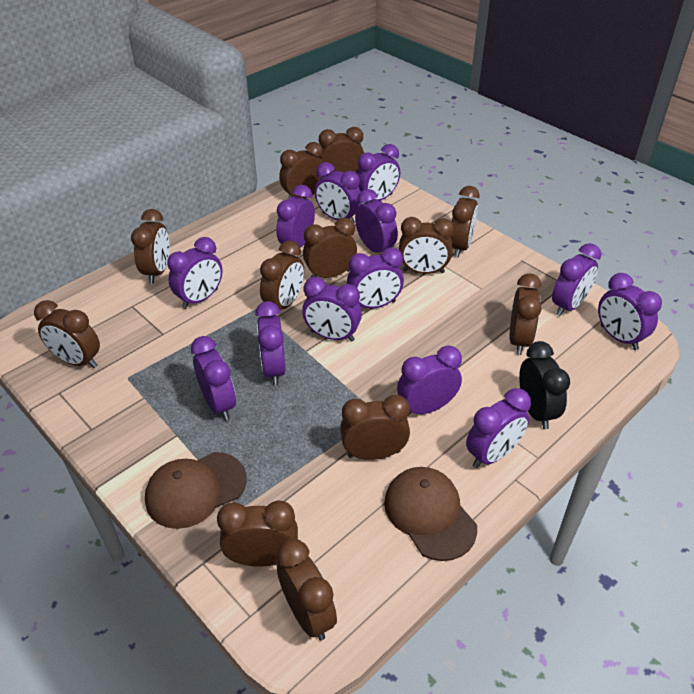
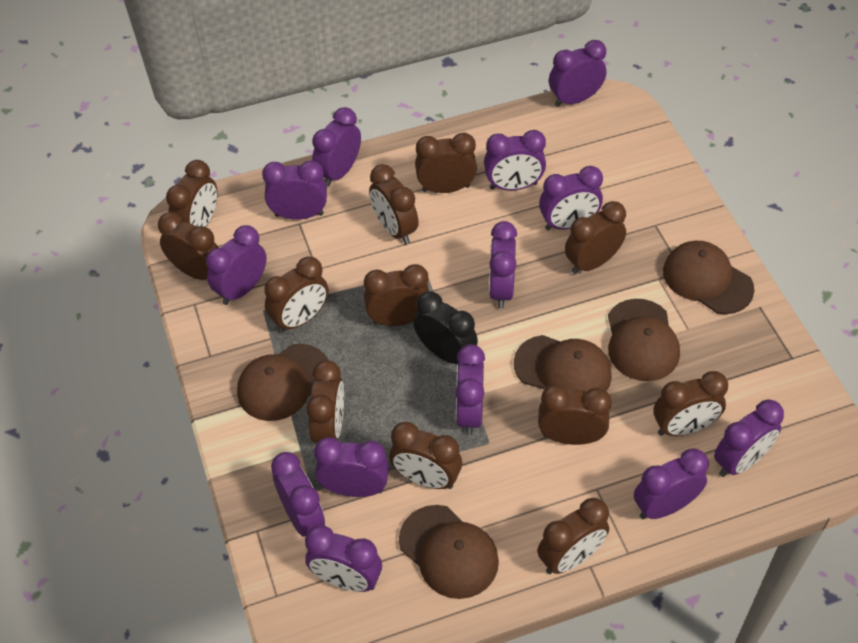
brown cap: [145,452,247,529] [384,467,477,561] = 2 -> [237,344,328,421] [399,505,499,599] [514,335,612,392] [608,299,680,381] [663,241,754,314] = 5

